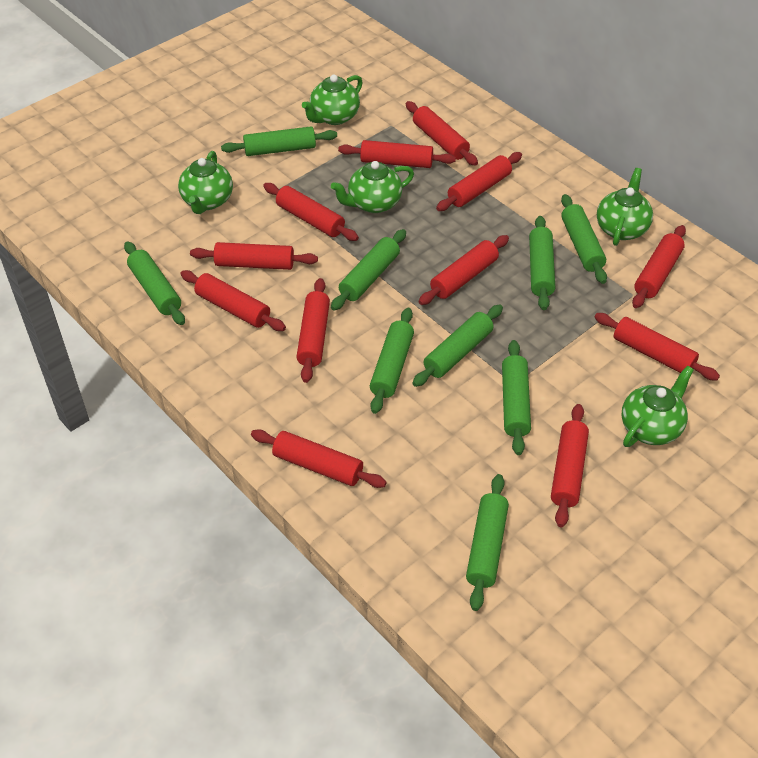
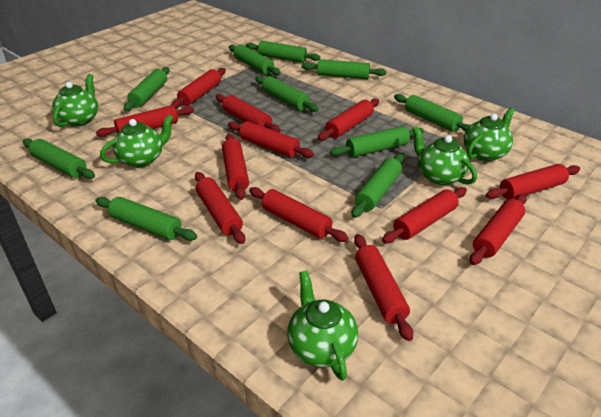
green rolling pin: [124,241,185,325] [221,127,337,156] [331,229,406,311] [370,308,414,414] [412,305,503,387] [466,474,509,611] [502,340,531,455] [529,216,555,310] [561,194,607,284] = 9 -> [23,138,95,179] [96,197,197,241] [124,67,170,111] [229,45,281,75] [246,41,320,63] [255,76,319,112] [302,59,386,79] [330,126,424,157] [352,154,404,218] [394,94,470,132] = 10

